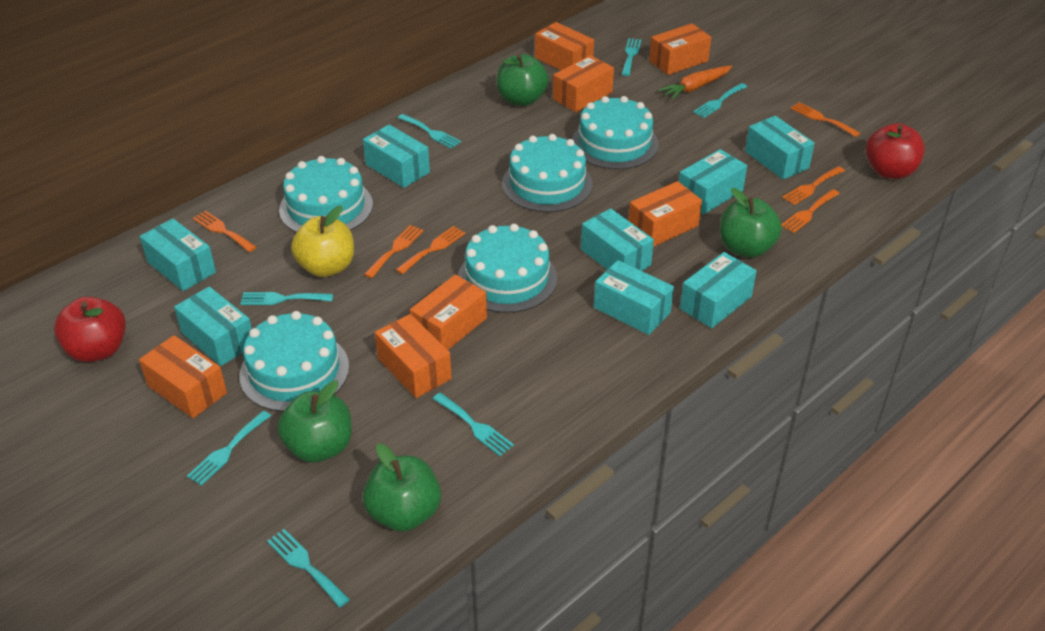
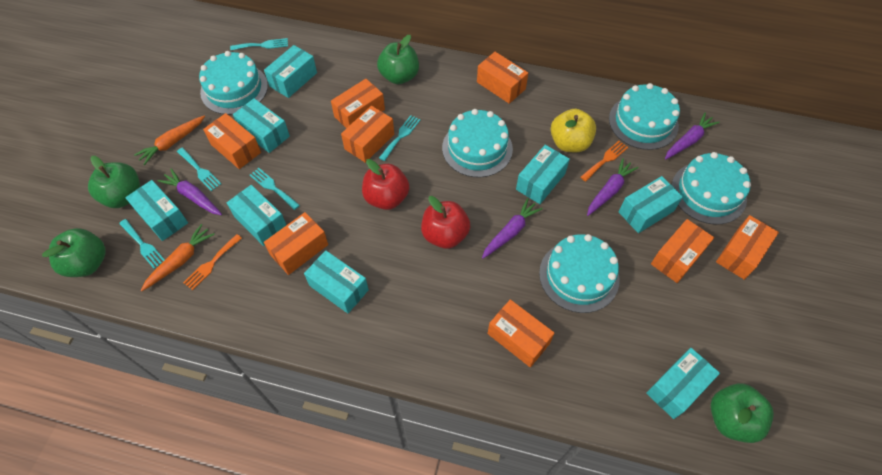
orange box: [139,335,227,418] [375,314,452,398] [410,274,487,350] [535,22,594,70] [553,55,614,112] [629,181,702,247] [649,23,711,75] = 7 -> [203,113,261,169] [264,212,328,275] [331,79,385,128] [341,106,394,163] [477,52,528,104] [488,299,554,367] [651,219,714,283] [716,215,779,280] = 8
orange carrot: [658,66,732,100] = 1 -> [134,116,205,165] [141,224,215,291] = 2
orange fork: [193,211,257,252] [364,225,424,278] [396,226,465,274] [781,189,840,233] [782,166,845,205] [790,102,861,137] = 6 -> [183,234,242,290] [580,141,628,182] = 2
purple carrot: none = 0 -> [157,169,222,215] [482,198,543,259] [587,158,639,216] [665,112,719,159] = 4
turquoise fork: [187,411,271,486] [240,292,333,305] [267,529,350,608] [398,114,461,149] [433,393,514,456] [622,38,641,76] [693,83,747,118] = 7 -> [119,219,164,269] [177,148,221,191] [230,38,288,50] [250,168,300,210] [379,115,420,161] = 5

